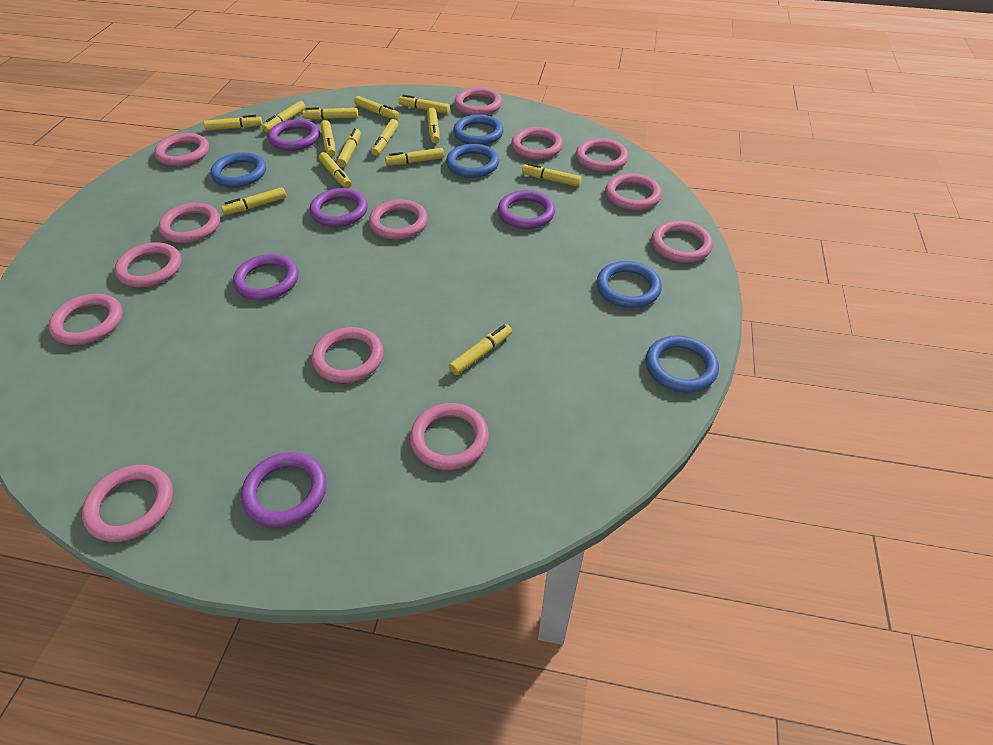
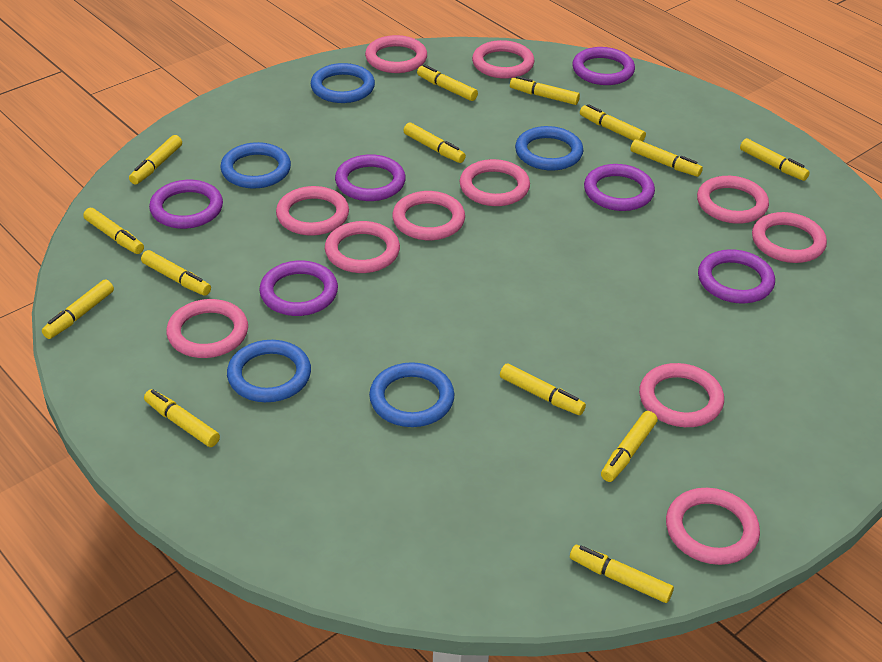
pink ring: [49,294,123,345] [82,465,173,542] [115,242,182,287] [154,133,209,166] [158,203,220,243] [312,327,384,383] [369,199,428,240] [410,403,489,470] [455,87,502,115] [511,127,563,160] [576,138,629,172] [605,173,662,210] [651,220,713,263] = 13 -> [166,299,248,358] [276,186,349,236] [325,221,400,273] [365,35,427,73] [392,191,465,240] [460,159,530,206] [472,40,535,79] [639,363,724,427] [666,488,760,565] [697,176,769,224] [752,212,827,263] = 11
purple ring: [233,254,298,300] [241,452,327,527] [268,119,320,151] [309,188,368,227] [498,190,555,229] = 5 -> [149,180,223,229] [259,260,338,316] [335,154,406,201] [572,47,635,85] [584,164,655,211] [698,249,775,303] = 6

